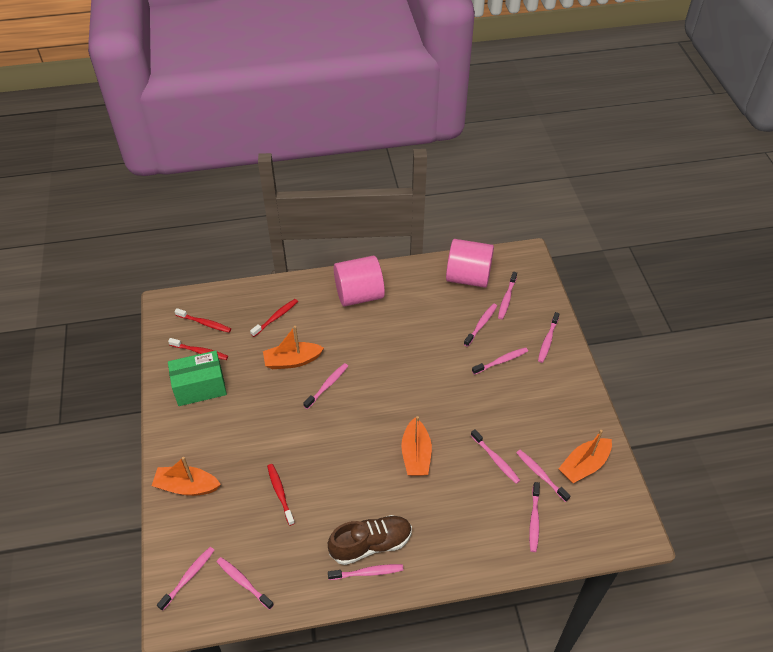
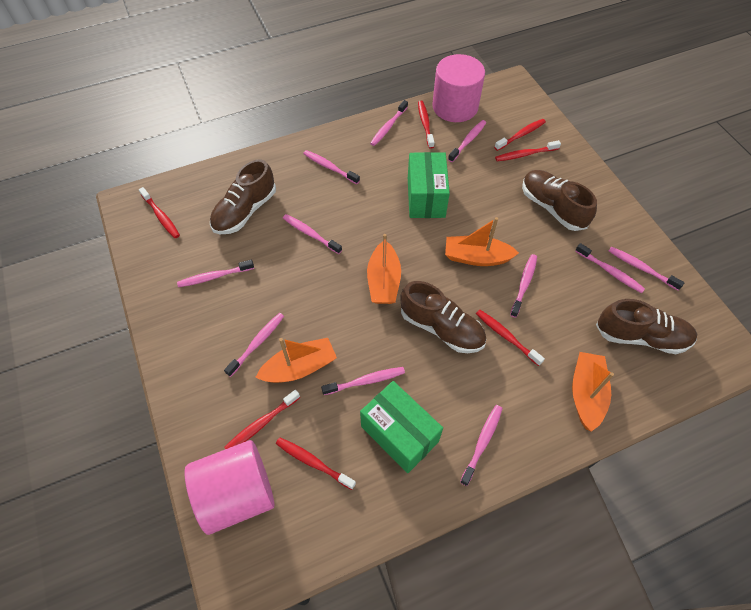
brown shoe: [328,515,412,565] = 1 -> [210,159,276,234] [400,281,486,353] [522,170,597,231] [596,299,697,354] = 4
green box: [168,351,227,406] = 1 -> [360,381,443,473] [408,152,450,218] = 2
red toothbrush: [168,338,228,360] [174,308,231,333] [250,299,298,337] [267,464,295,526] = 4 -> [139,187,180,238] [224,390,300,449] [276,438,356,490] [418,101,434,149] [476,310,545,366] [494,119,546,151] [495,140,561,161] = 7

